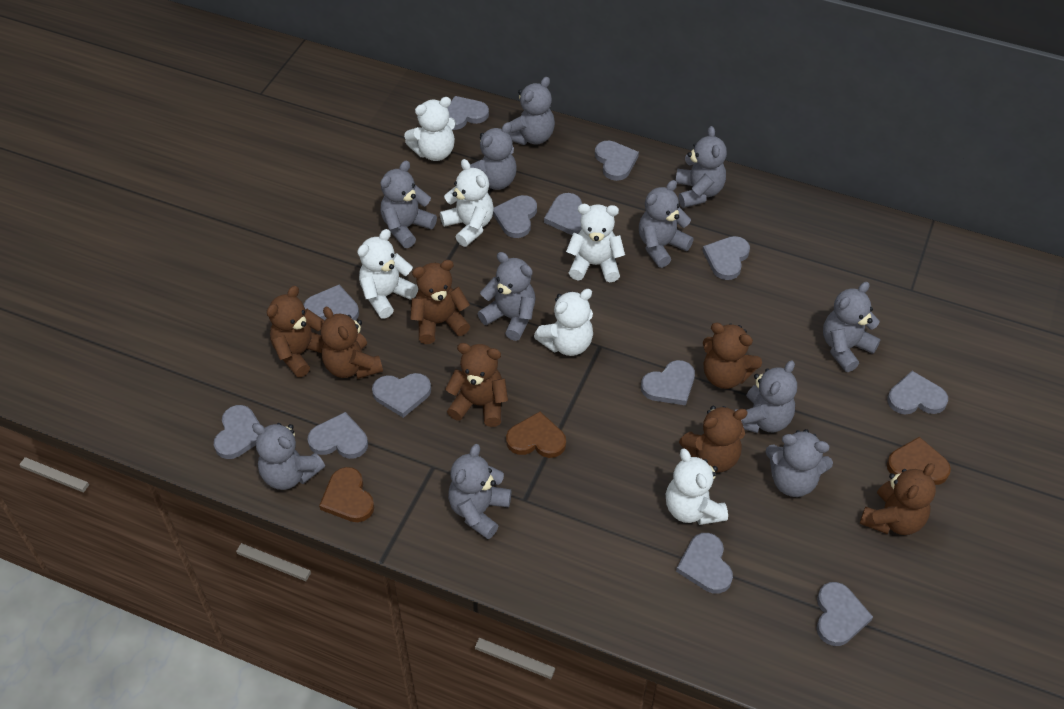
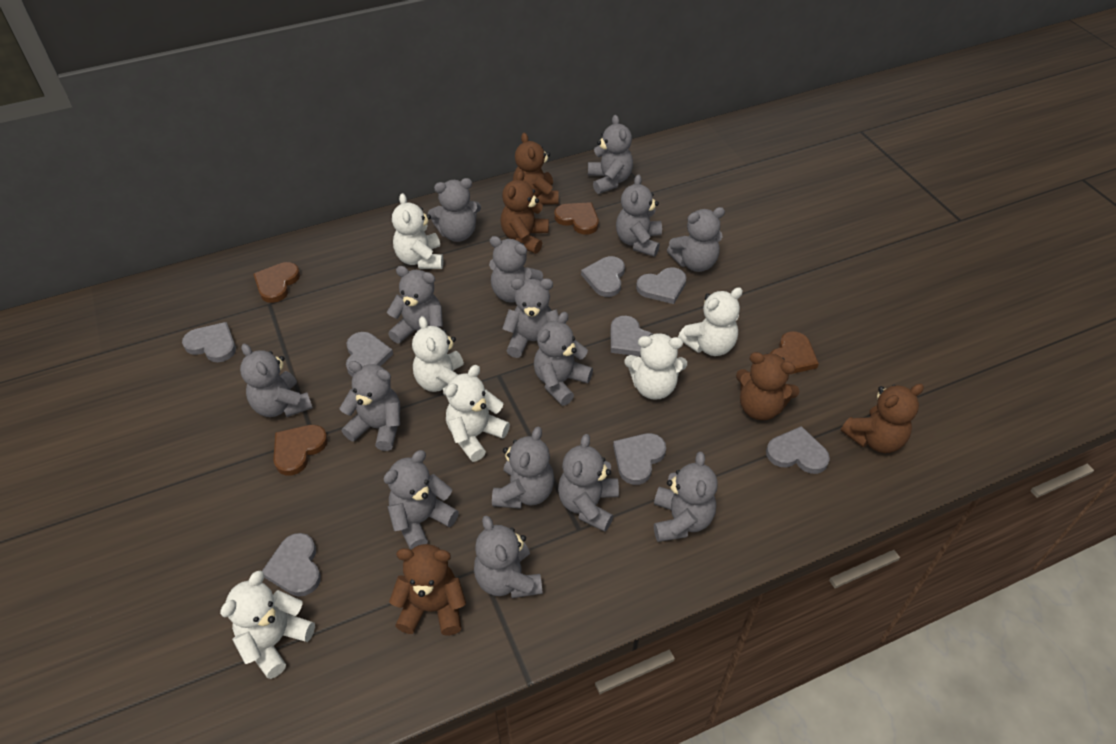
brown heart: [319,467,375,522] [506,412,566,458] [887,437,951,485] = 3 -> [254,262,300,303] [273,425,328,475] [554,202,599,235] [770,331,819,374] = 4
brown teddy bear: [267,286,325,377] [321,307,383,379] [410,260,470,344] [445,343,508,427] [679,406,748,473] [703,323,762,389] [860,463,936,535] = 7 -> [389,544,466,636] [500,170,549,254] [513,133,558,205] [736,352,799,420] [841,383,924,453] = 5
grey heart: [214,405,260,459] [304,285,359,320] [308,412,368,459] [372,373,431,418] [447,96,489,130] [493,195,537,238] [544,193,582,235] [595,141,639,181] [641,360,695,405] [676,533,733,594] [703,236,750,280] [817,582,873,646] [887,371,948,415] = 13 -> [182,322,236,362] [262,533,321,597] [346,332,393,377] [581,256,625,297] [611,316,653,357] [613,433,666,485] [636,267,686,304] [766,426,830,474] = 8
grey teddy bear: [252,423,325,490] [381,161,437,248] [448,444,511,539] [470,122,517,190] [478,252,536,341] [508,77,555,145] [639,180,694,268] [675,126,727,208] [735,360,797,433] [766,429,833,497] [823,282,881,372] = 11 -> [240,344,313,417] [340,361,400,451] [384,450,459,550] [387,266,443,344] [428,178,481,242] [474,515,542,598] [489,236,543,303] [492,427,554,509] [502,278,559,358] [534,312,593,406] [558,434,619,532] [588,115,633,194] [616,174,662,257] [654,452,718,542] [667,207,725,272] = 15

